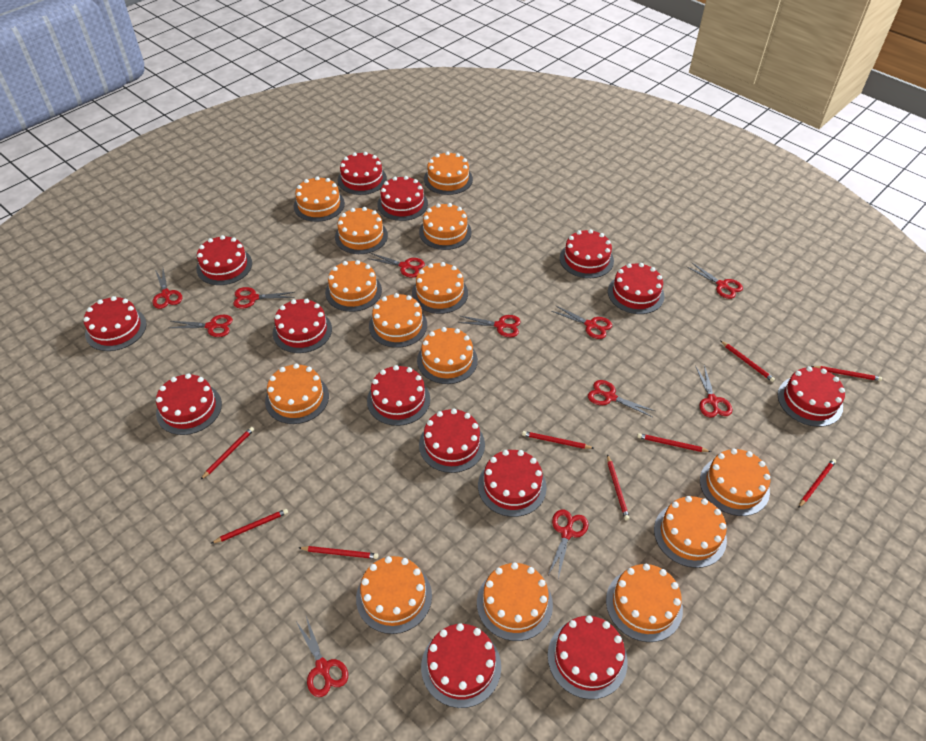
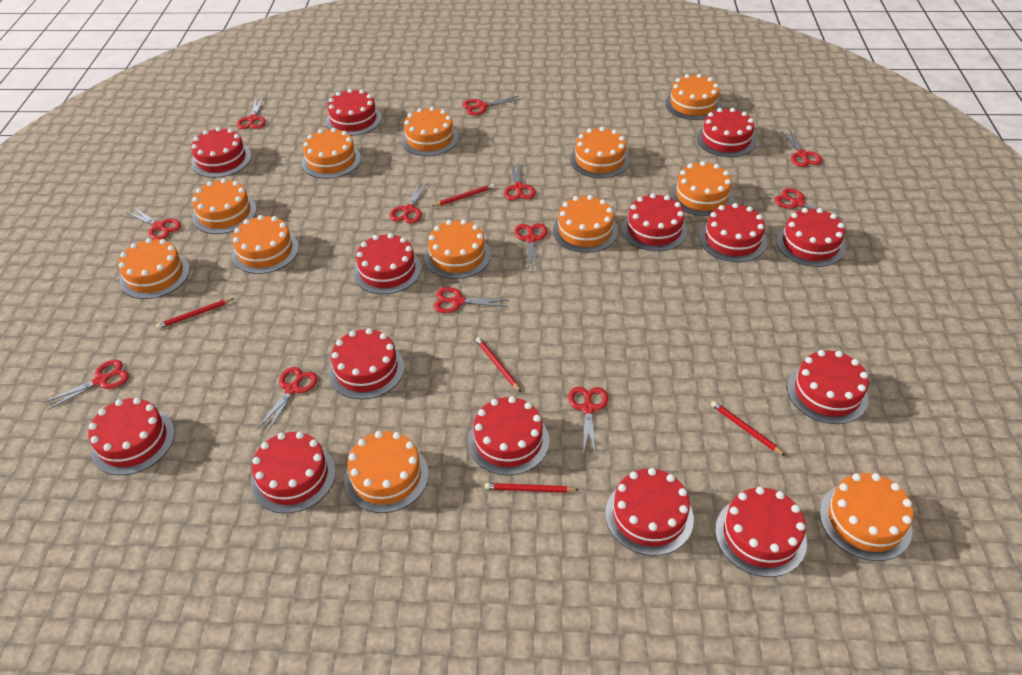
orange cake: [265,364,329,424] [293,176,345,222] [325,260,382,312] [335,207,388,254] [356,556,432,634] [369,293,427,348] [412,262,468,314] [417,327,478,384] [419,203,472,250] [424,152,473,195] [477,562,553,641] [606,564,683,642] [654,496,727,568] [700,448,771,516] = 14 -> [118,238,190,299] [192,178,257,234] [232,215,299,274] [302,128,361,179] [345,431,429,513] [401,107,458,156] [424,219,491,279] [553,195,618,253] [570,127,630,178] [665,74,721,120] [671,161,734,216] [820,473,914,561] = 12
red pencil: [200,427,254,480] [211,509,288,544] [299,546,378,559] [522,431,594,449] [607,454,630,520] [637,433,711,452] [721,341,775,382] [798,459,836,508] [811,366,882,381] = 9 -> [156,299,233,329] [432,184,494,206] [476,337,521,392] [485,483,579,493] [711,401,785,456] = 5
red scissors: [153,269,182,309] [169,315,233,337] [233,287,295,308] [297,616,348,697] [367,253,425,277] [458,315,521,337] [548,510,588,578] [552,305,612,339] [588,380,655,417] [687,262,743,299] [695,365,732,418] = 11 -> [43,360,129,410] [126,207,181,239] [237,96,266,129] [257,367,318,433] [390,183,427,224] [434,287,508,313] [463,96,521,116] [504,160,536,201] [514,223,547,270] [568,387,608,454] [775,188,843,219] [781,129,822,167] = 12

